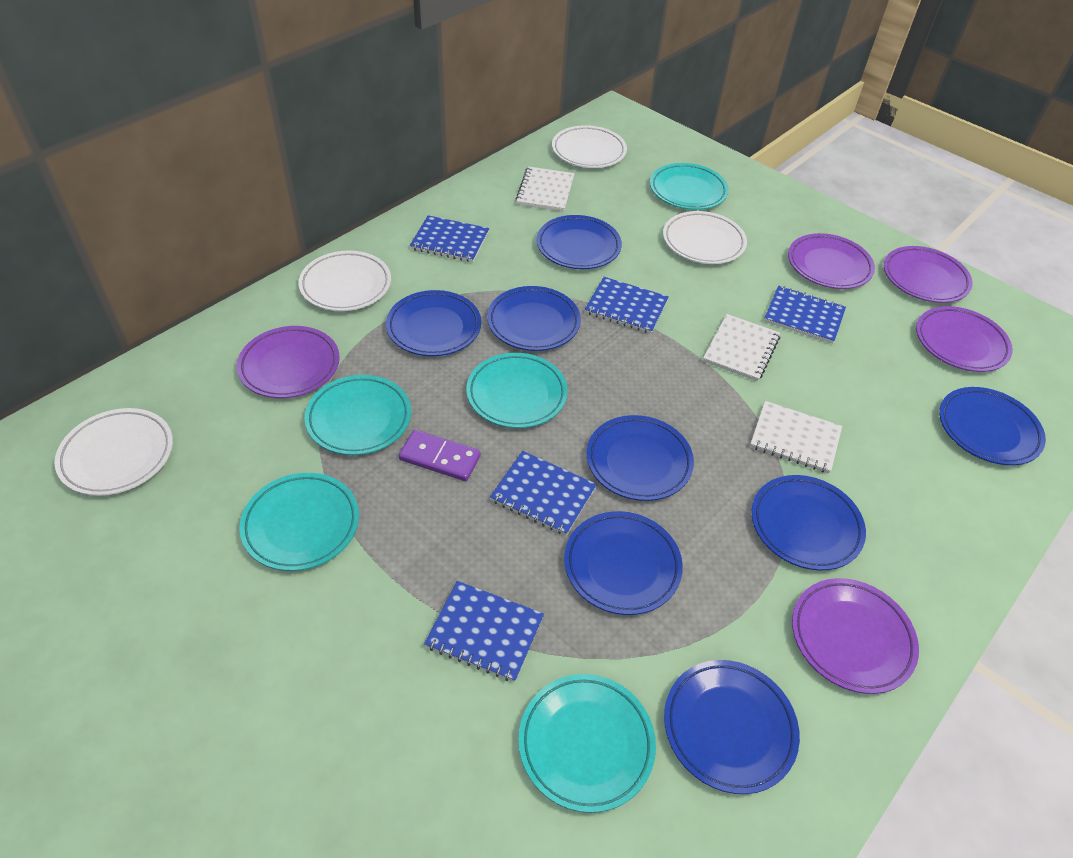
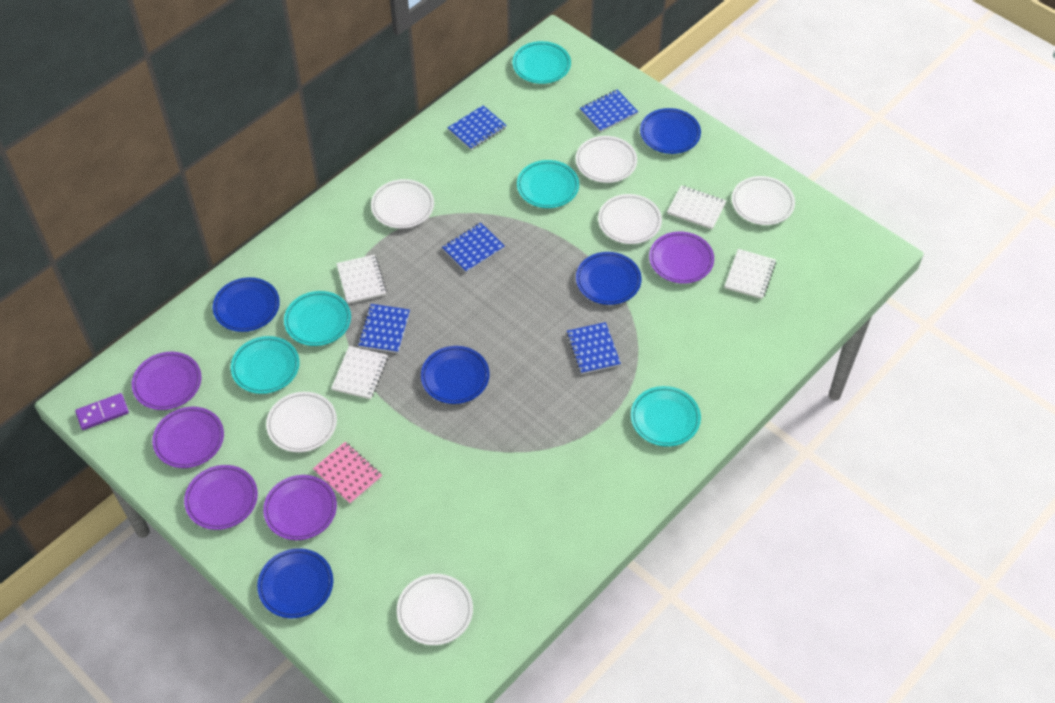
blue plate: [386,290,481,356] [487,286,581,351] [536,215,622,269] [564,511,683,615] [587,415,694,501] [664,660,800,794] [751,475,866,570] [939,387,1046,465] = 8 -> [213,277,280,332] [257,548,333,618] [421,346,490,404] [576,252,642,305] [640,108,701,154] = 5
pink notebook: none = 0 -> [313,442,382,504] = 1
white notebook: [516,167,574,212] [703,314,780,381] [750,401,842,474] = 3 -> [331,346,388,399] [336,255,387,304] [667,185,726,229] [724,249,776,299] = 4
white plate: [54,408,173,496] [298,251,391,311] [552,125,627,168] [663,211,747,264] = 4 -> [266,392,337,452] [371,179,434,229] [397,574,473,645] [576,136,637,183] [598,194,662,244] [732,176,795,225] = 6

